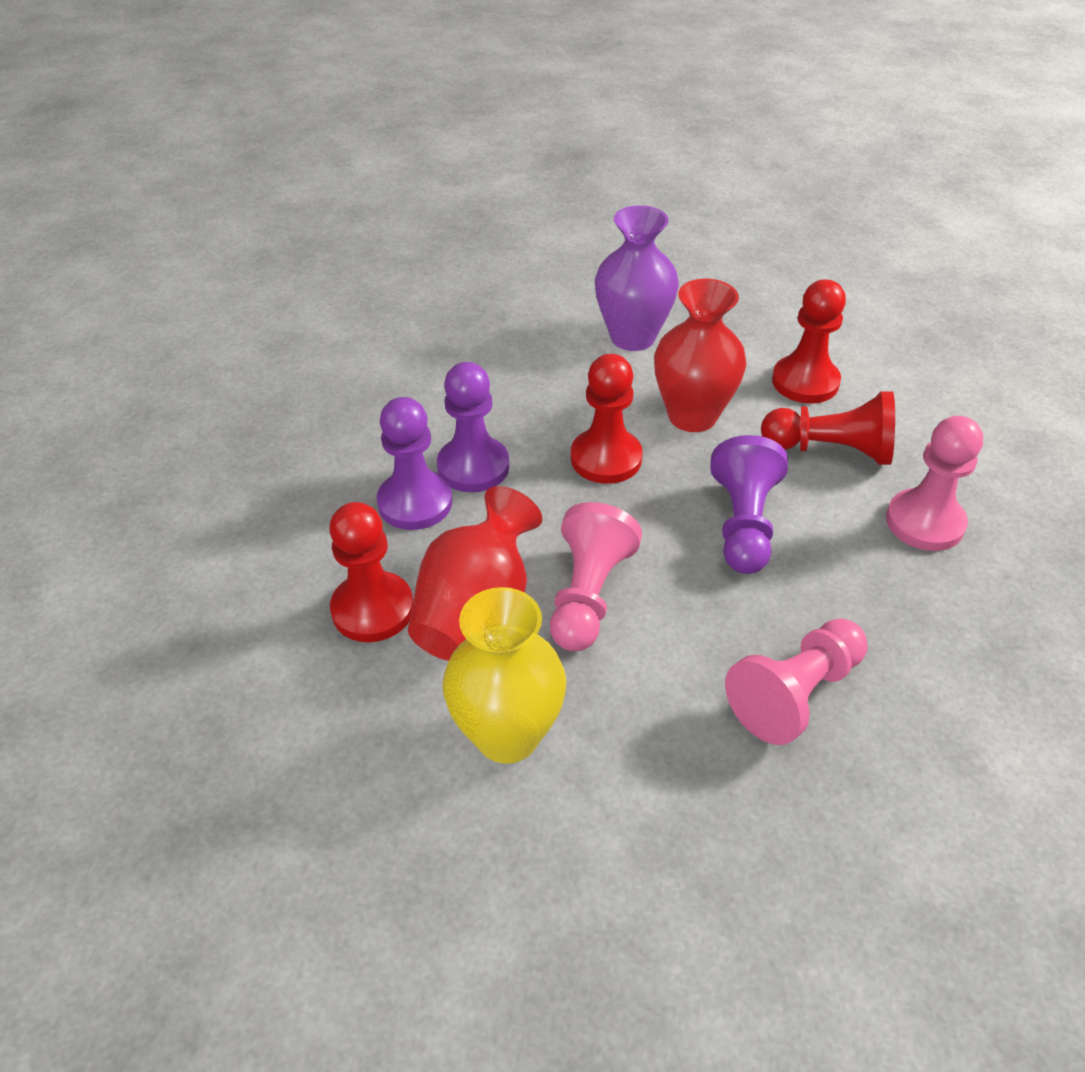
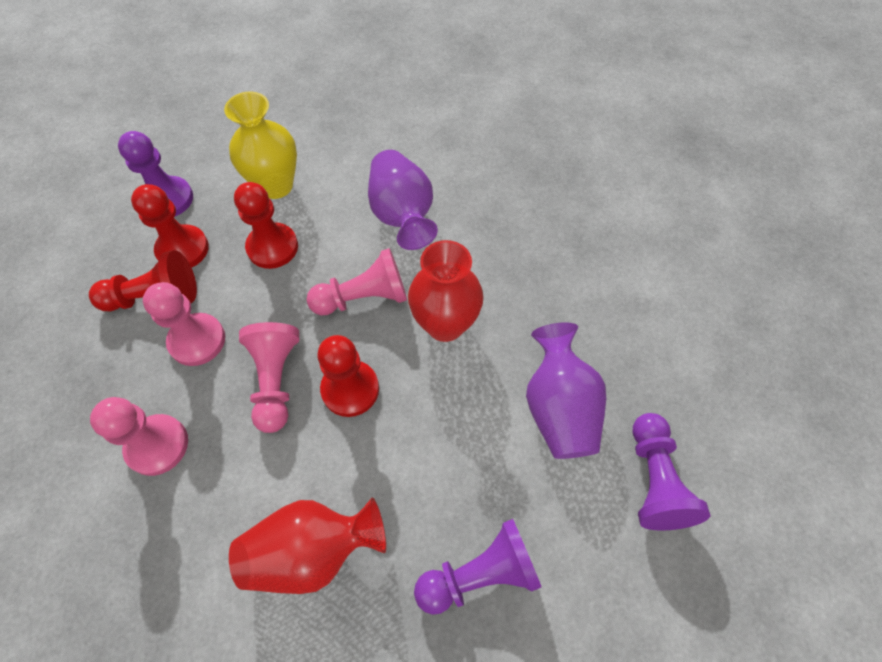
pink pawn: [550,502,642,651] [725,619,868,745] [886,416,983,551] = 3 -> [90,397,188,476] [143,282,225,366] [239,322,299,433] [307,248,407,315] = 4
purple vase: [595,205,679,351] = 1 -> [368,150,438,250] [526,323,606,459] = 2

